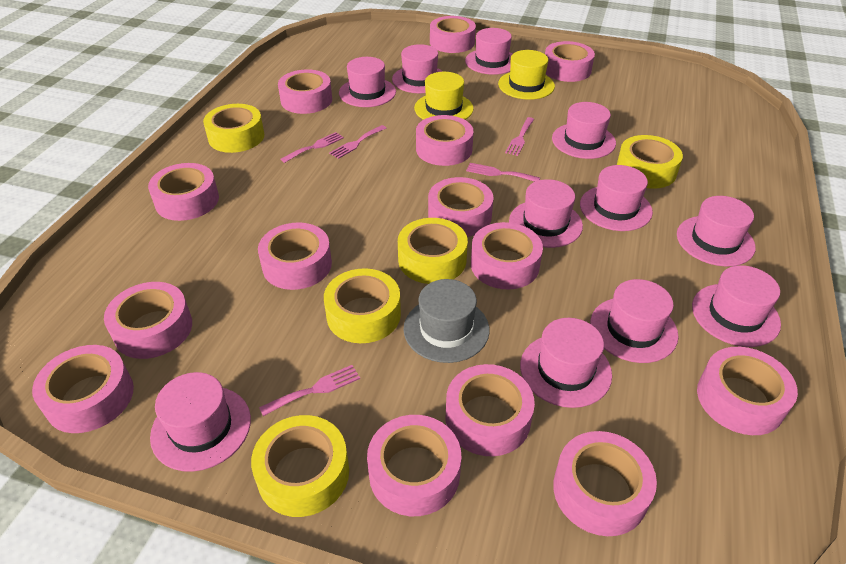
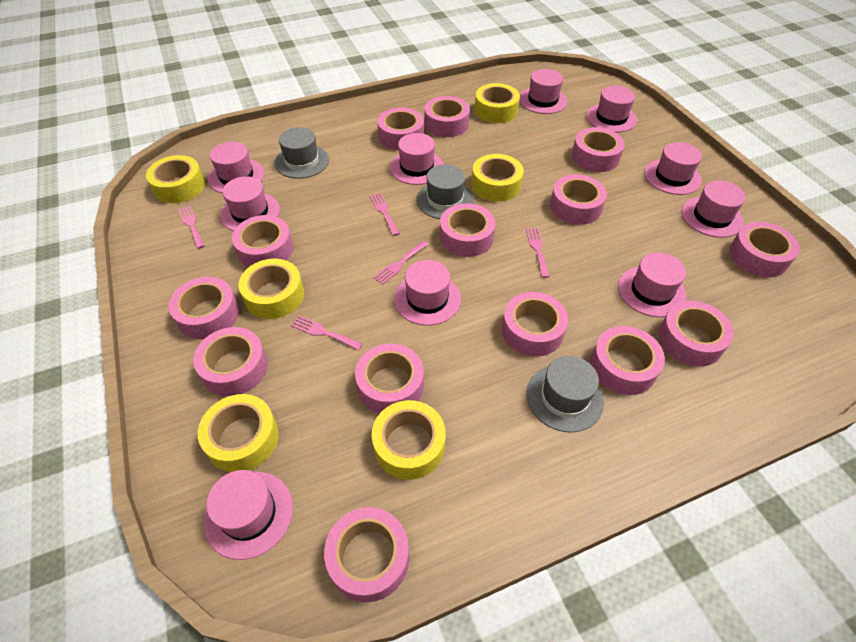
grey hat: [403,279,490,363] = 1 -> [275,127,329,179] [416,164,474,219] [527,356,604,432] = 3
pink hat: [150,372,251,472] [339,57,396,107] [392,44,443,93] [465,28,512,75] [509,179,583,248] [520,318,612,408] [552,102,616,159] [580,165,653,231] [590,279,679,363] [677,196,756,266] [692,265,781,347] = 11 -> [204,470,293,560] [208,142,265,193] [220,176,280,231] [390,133,444,185] [394,260,461,326] [519,69,568,114] [586,86,637,132] [618,252,687,317] [644,142,702,195] [682,181,746,238] = 10
yellow hat: [414,72,474,120] [498,50,555,100] = 2 -> none = 0
yellow tape: [203,104,264,153] [251,415,349,517] [324,268,401,343] [398,218,468,284] [617,135,683,189] = 5 -> [146,155,205,203] [198,394,279,472] [239,259,304,319] [372,400,446,480] [472,154,524,202] [474,83,520,123] = 6

